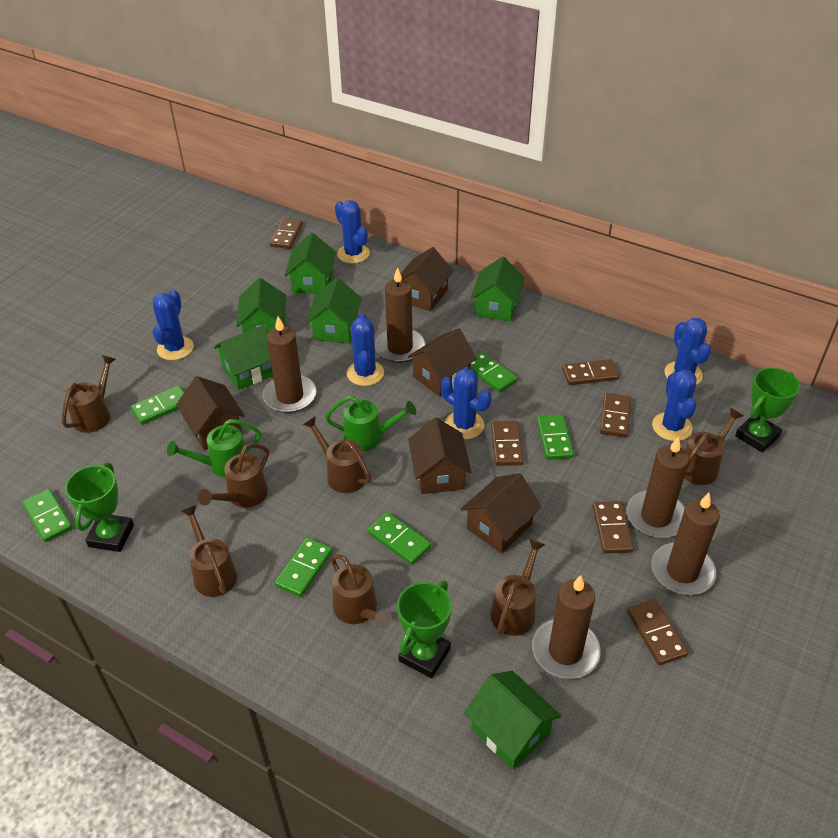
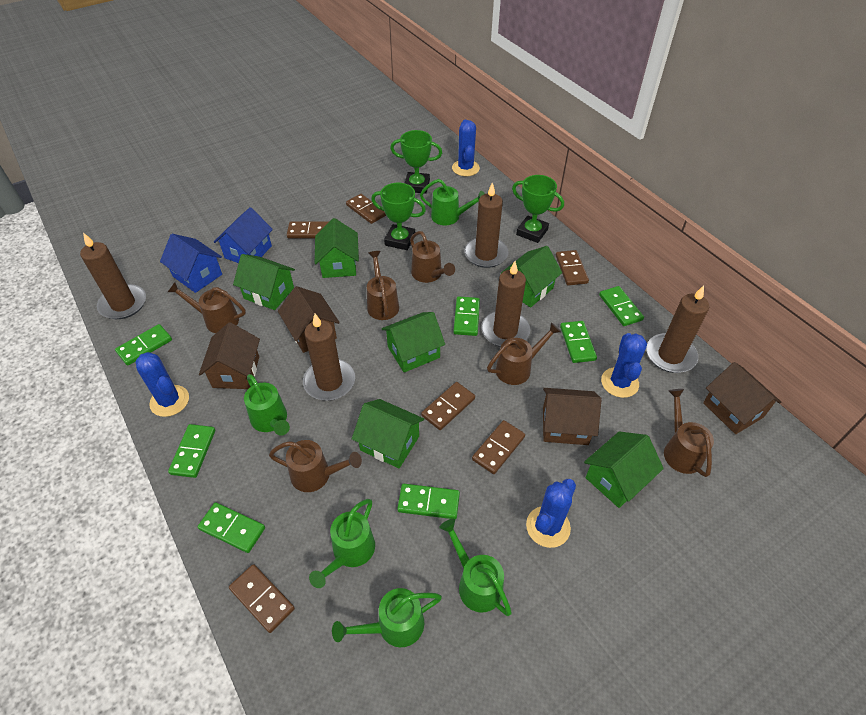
blue cactus: [153,290,194,360] [335,200,370,263] [347,313,384,386] [441,368,491,439] [652,370,697,441] [664,318,711,385] = 6 -> [135,352,189,417] [452,119,480,176] [526,479,576,548] [601,333,647,398] = 4
blue house: none = 0 -> [160,234,222,293] [214,207,273,263] = 2
brown house: [176,376,245,450] [401,247,453,312] [407,328,477,396] [408,418,471,494] [461,473,542,553] = 5 -> [199,322,260,389] [278,286,340,353] [543,388,602,445] [703,362,781,434] = 4
brown watering can: [62,355,116,433] [181,505,237,597] [198,443,269,508] [303,417,371,493] [331,554,392,629] [490,539,546,636] [684,408,743,485] = 7 -> [168,282,246,333] [269,440,362,492] [367,251,399,320] [410,231,455,283] [487,322,561,385] [664,389,714,477] = 6
green domino: [22,489,73,542] [131,386,184,425] [275,537,333,597] [368,512,432,565] [470,352,518,393] [537,414,574,460] = 6 -> [115,324,172,366] [168,424,215,478] [198,502,265,553] [397,484,460,519] [453,296,480,336] [560,321,597,363] [599,286,644,326] = 7
green watering can: [167,419,261,478] [325,396,416,451] = 2 -> [244,374,290,436] [309,499,375,588] [332,588,442,647] [420,179,485,225] [439,519,512,616] = 5

